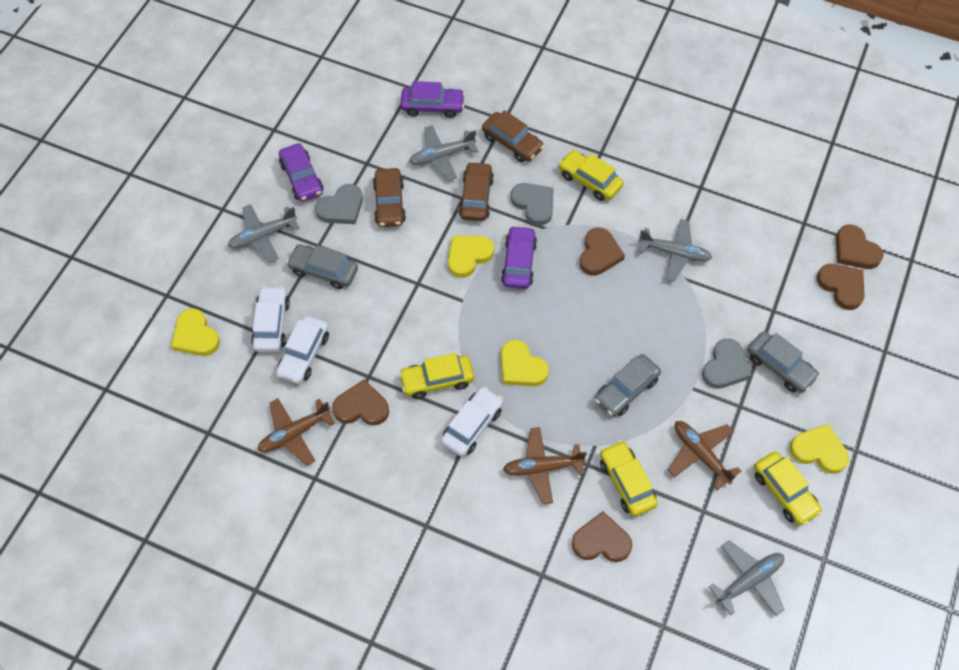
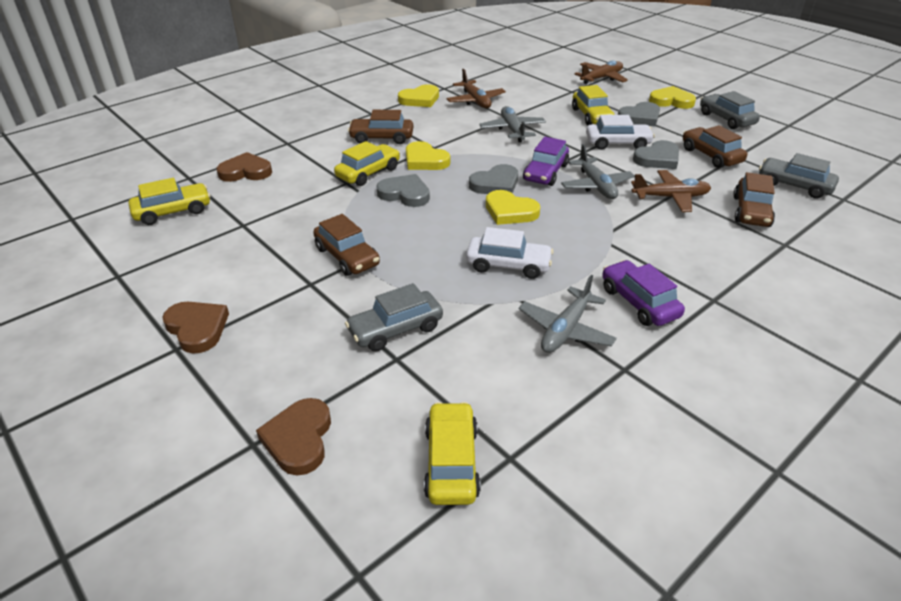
brown car: [373,168,406,227] [458,161,494,221] [482,110,544,162] = 3 -> [313,214,380,276] [348,110,413,144] [683,125,747,168] [733,172,775,227] = 4
brown heart: [332,379,389,425] [572,512,632,562] [580,227,625,276] [816,264,865,310] [836,224,884,269] = 5 -> [162,302,229,354] [217,152,272,182] [256,398,331,476] = 3
grey heart: [315,184,363,224] [511,183,554,226] [702,339,752,389] = 3 -> [376,174,430,207] [469,164,518,194] [618,102,660,127] [633,140,679,169] = 4
grey plane: [228,204,300,262] [409,125,478,180] [638,219,712,281] [709,540,784,616] = 4 -> [479,106,546,142] [519,275,617,353] [561,144,635,199] = 3
purple car: [279,143,323,202] [400,81,465,118] [501,225,537,289] = 3 -> [523,137,569,186] [602,260,685,326] = 2
white car: [251,286,290,352] [276,316,329,384] [441,387,503,457] = 3 -> [466,227,554,279] [586,115,655,150] = 2

